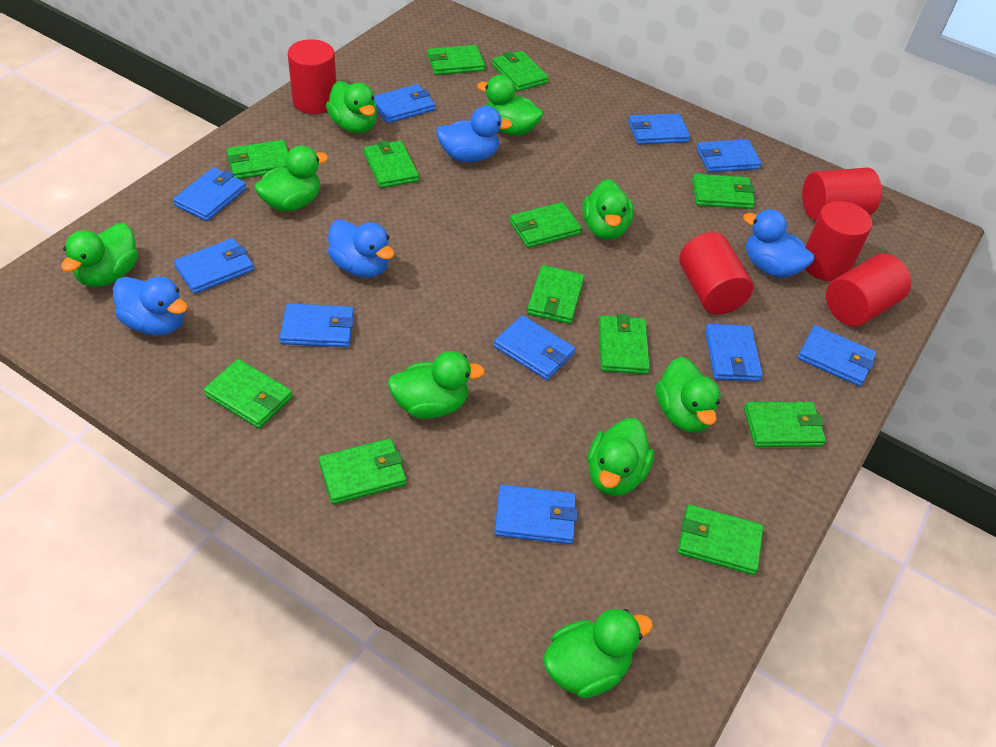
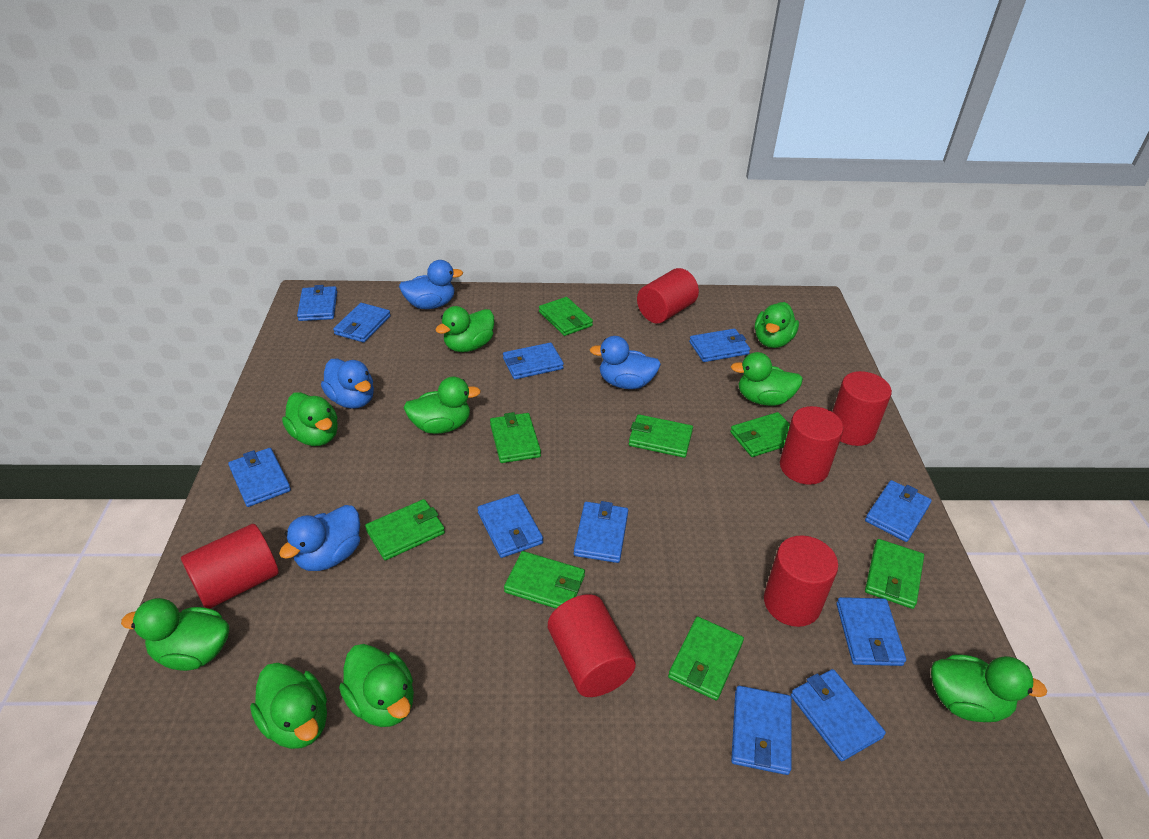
blue wallet: [173,167,246,221] [174,238,254,294] [280,303,354,347] [374,84,435,123] [494,315,575,380] [494,485,578,544] [628,114,690,144] [697,139,761,172] [705,324,763,381] [798,325,876,386] = 10 -> [228,448,291,507] [297,285,337,321] [333,303,391,343] [477,494,543,558] [503,343,564,379] [574,501,628,563] [689,329,750,362] [731,686,792,775] [791,669,886,761] [836,597,906,666] [865,480,932,542] = 11
green wallet: [204,359,293,428] [227,140,288,179] [319,439,406,504] [364,140,419,188] [428,45,485,75] [492,51,549,91] [510,202,582,248] [527,265,584,324] [599,314,650,374] [678,504,763,575] [692,174,755,209] [744,402,826,447] = 12 -> [365,499,445,560] [490,412,541,463] [504,551,585,608] [539,297,593,336] [629,414,693,458] [668,617,744,701] [730,412,790,457] [865,539,924,609] = 8
red cylinder: [288,39,336,114] [679,232,753,315] [802,168,882,220] [805,201,872,282] [826,254,911,326] = 5 -> [181,524,279,609] [548,594,636,697] [637,268,699,323] [764,535,838,627] [780,406,844,485] [832,371,892,446] = 6

